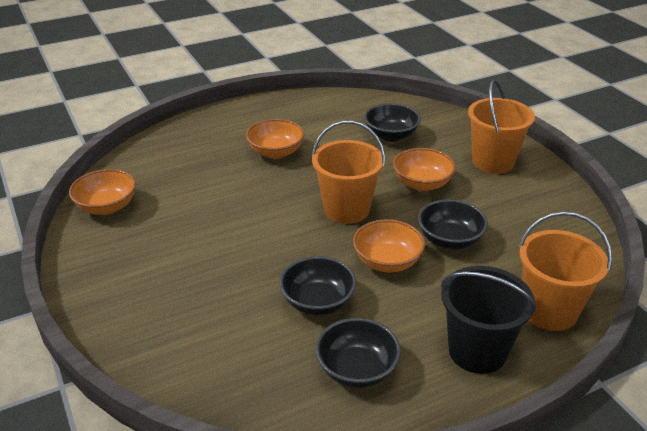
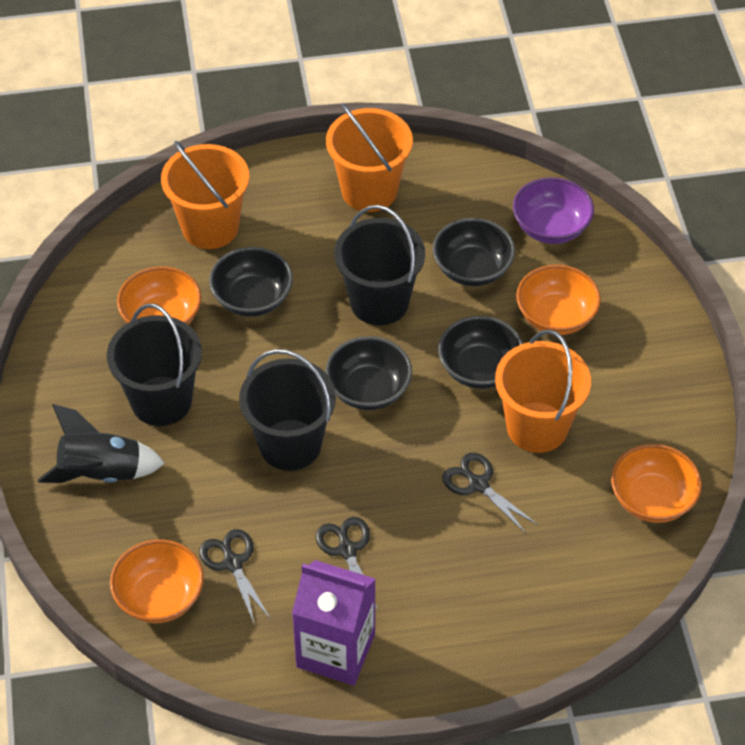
black bucket: [441,266,536,374] = 1 -> [107,303,202,426] [239,349,336,471] [334,205,425,325] = 3
black rocket: none = 0 -> [38,404,165,483] = 1
black scissors: none = 0 -> [199,529,271,625] [316,517,378,610] [442,453,538,534] = 3
purple bowl: none = 0 -> [513,177,594,244] = 1
purple carton: none = 0 -> [292,560,376,686] = 1

